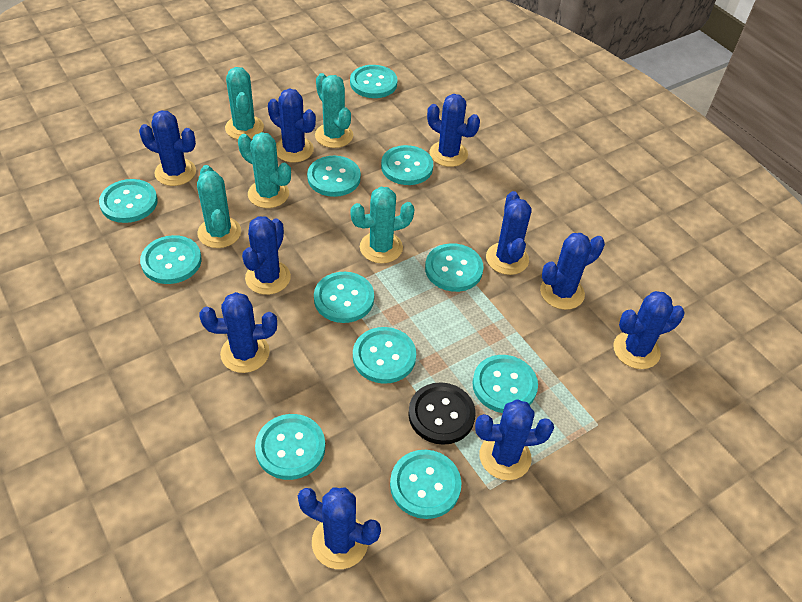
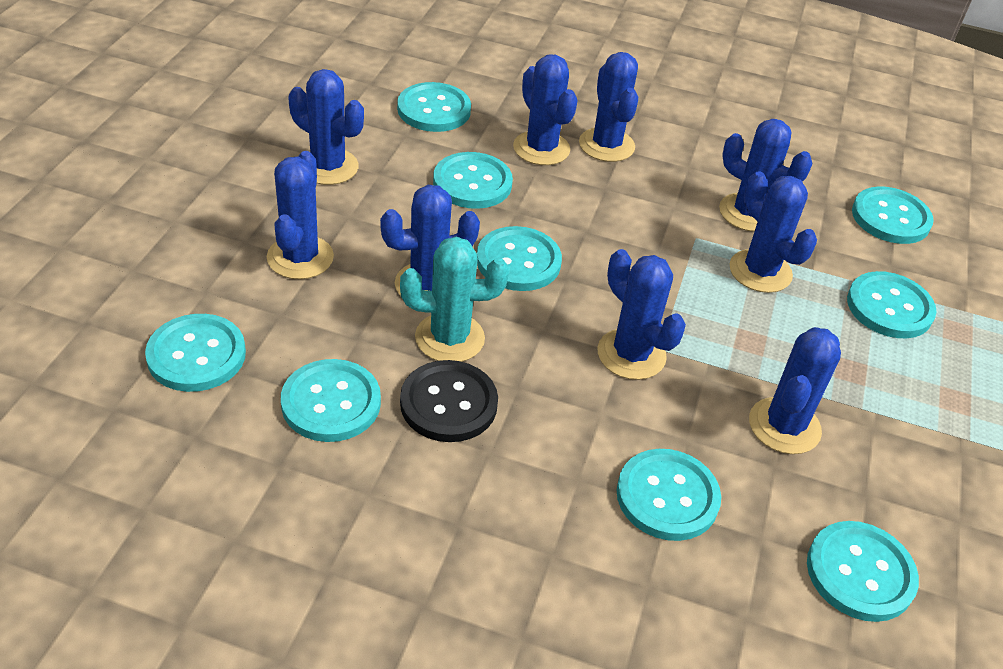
blue cactus: [139,111,196,186] [199,292,277,373] [242,216,291,295] [268,88,316,163] [298,488,381,569] [427,94,480,167] [475,399,554,480] [486,191,532,275] [540,233,605,310] [613,291,685,369] = 10 -> [267,151,334,279] [288,69,364,185] [380,185,480,296] [513,54,578,165] [579,52,638,162] [597,249,686,380] [719,119,812,232] [730,171,817,293] [749,327,841,454] = 9
turquoise button: [99,179,158,223] [140,235,202,284] [255,414,325,480] [307,156,361,197] [314,272,374,323] [350,65,398,98] [353,327,416,384] [381,145,433,185] [390,450,462,519] [425,243,484,292] [473,355,538,413] = 11 -> [145,314,246,392] [281,359,381,442] [397,82,471,132] [433,152,513,209] [477,226,562,291] [617,449,721,541] [807,521,919,622] [847,271,937,338] [852,187,934,244] = 9
turquoise cactus: [197,165,241,248] [225,67,264,140] [238,132,291,208] [315,73,353,148] [350,187,415,264] = 5 -> [400,237,509,362] = 1

